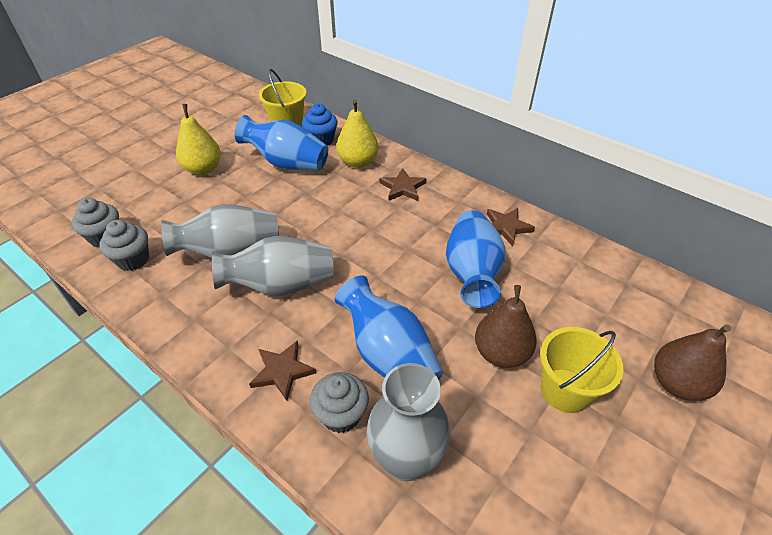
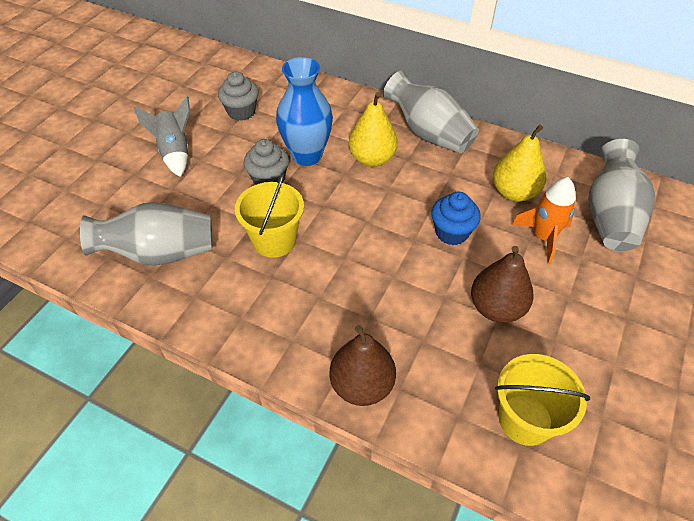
blue vase: [235,115,328,171] [335,276,443,380] [446,210,506,308] = 3 -> [276,57,333,166] = 1
brown star: [249,340,316,401] [380,168,427,201] [487,208,535,246] = 3 -> none = 0
grey cupcake: [72,198,119,247] [99,220,149,271] [310,372,369,433] = 3 -> [218,72,259,121] [244,139,289,185] = 2
grey rocket: none = 0 -> [134,96,190,177] = 1
orange rocket: none = 0 -> [511,177,576,264] = 1

